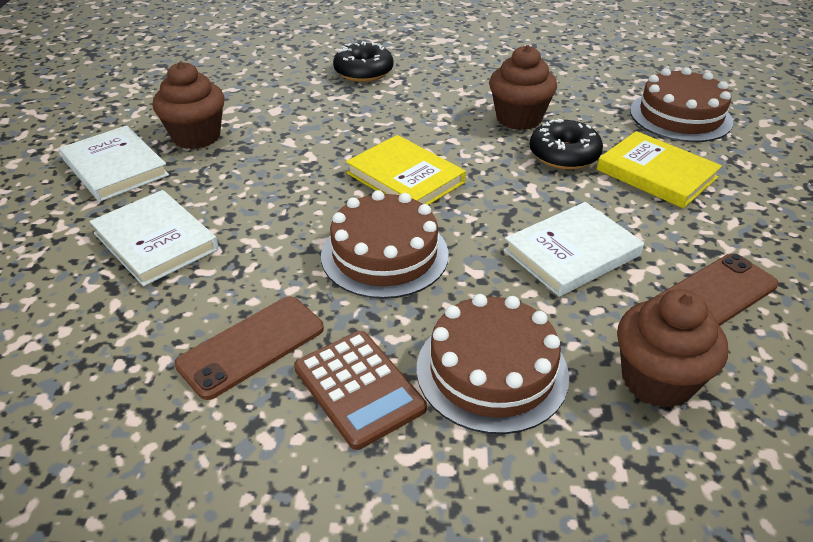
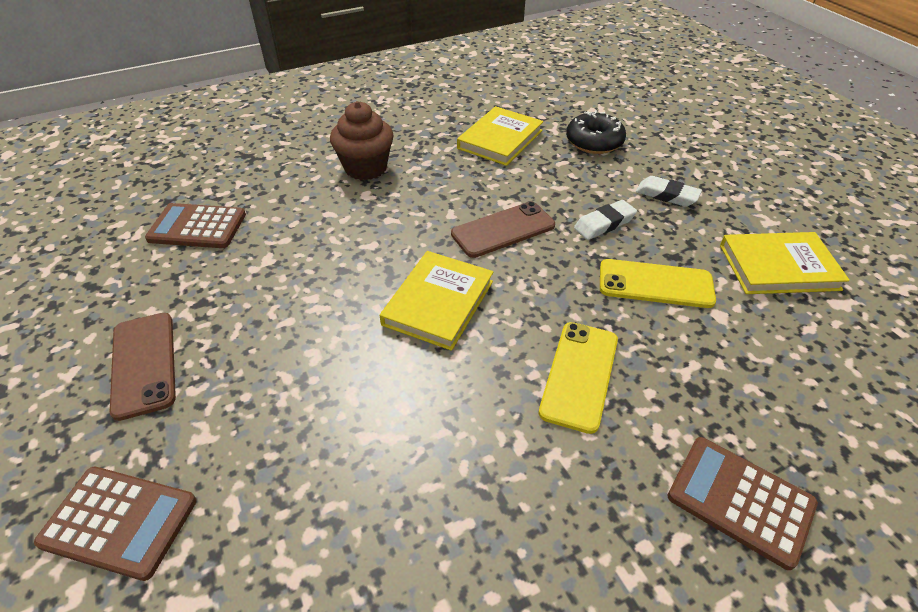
black donut: [333,41,393,82] [530,119,603,170] = 2 -> [566,111,626,154] = 1
brown cake: [321,190,449,299] [417,294,569,434] [630,67,733,142] = 3 -> none = 0
brown calculator: [294,331,427,450] = 1 -> [34,467,197,581] [145,203,246,248] [667,437,818,570] = 3
brown cupcake: [153,61,225,149] [489,45,557,130] [617,289,728,408] = 3 -> [330,101,394,180] = 1
white book: [60,125,169,202] [90,190,219,286] [504,202,644,297] = 3 -> none = 0
white eraser: none = 0 -> [574,200,637,240] [636,176,702,207] = 2
yellow book: [346,135,466,205] [597,131,722,208] = 2 -> [380,251,494,351] [457,106,543,166] [720,232,850,294] = 3
yellow phone: none = 0 -> [539,322,618,434] [600,259,716,308] = 2

